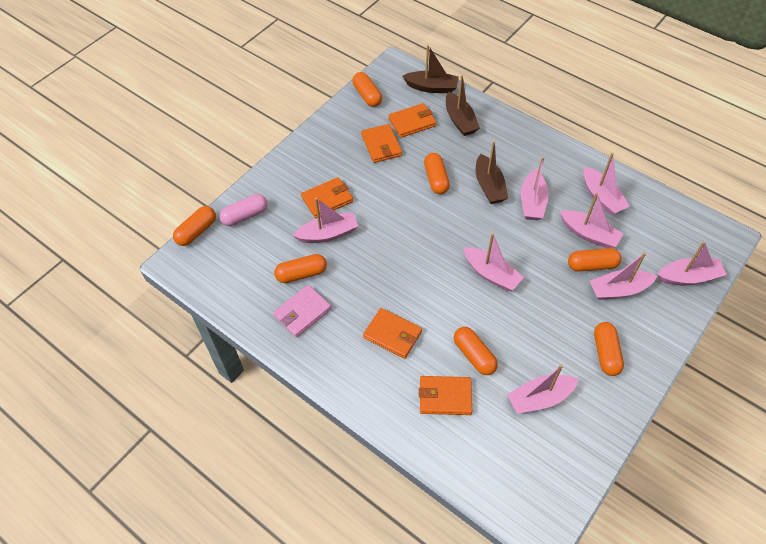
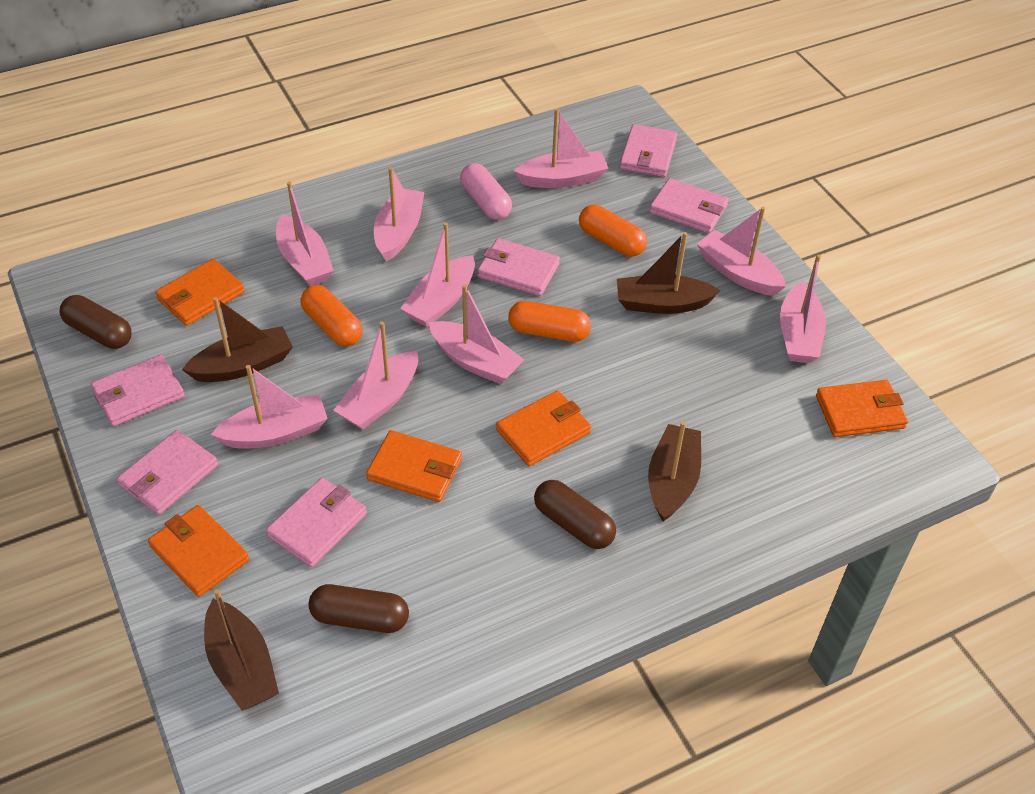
brown boat: [403,45,459,93] [446,75,480,136] [476,141,508,204] = 3 -> [182,297,293,382] [204,589,279,711] [617,232,721,314] [648,421,701,521] = 4
brown capsule: none = 0 -> [59,295,132,349] [308,584,409,633] [534,480,616,549] = 3
orange capsule: [173,206,216,246] [274,254,327,283] [352,72,382,107] [424,153,450,194] [454,327,498,375] [568,248,622,272] [594,322,624,376] = 7 -> [301,285,363,346] [508,301,591,342] [579,205,647,257] = 3
pink boat: [293,197,358,243] [464,233,524,291] [507,365,579,414] [521,157,549,220] [560,193,623,248] [583,153,630,215] [590,252,657,300] [657,241,727,286] = 8 -> [211,365,328,448] [276,182,334,286] [333,321,418,430] [374,167,424,261] [400,222,475,327] [429,284,524,384] [514,108,609,188] [697,207,786,296] [780,255,826,363] = 9
pink wallet: [273,285,332,337] = 1 -> [91,355,185,427] [117,430,218,515] [266,478,367,567] [477,238,560,296] [620,124,677,177] [650,178,729,233] = 6

